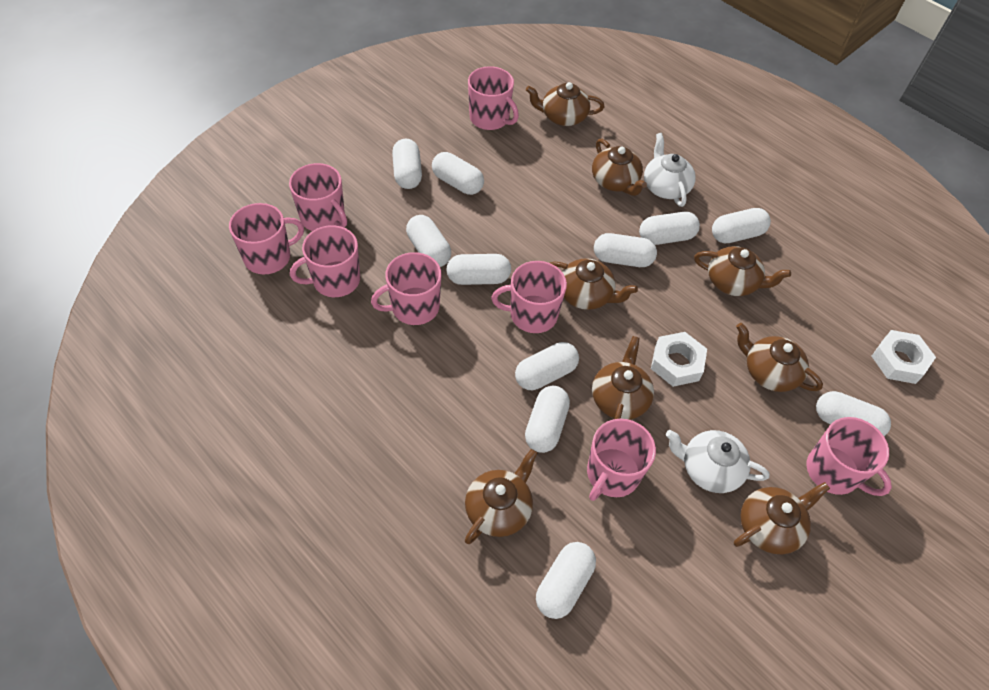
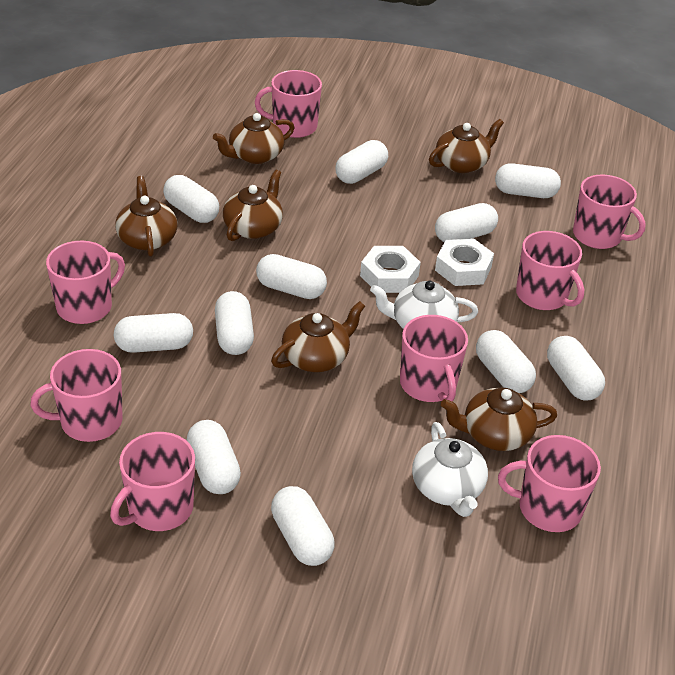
brown teapot: [465,449,537,544] [526,82,605,126] [550,258,638,310] [592,139,647,196] [592,336,654,420] [694,246,791,296] [734,482,830,554] [736,323,823,392] = 8 -> [115,176,177,257] [213,113,295,164] [223,170,283,241] [271,301,365,372] [429,119,504,173] [441,388,557,451] = 6

